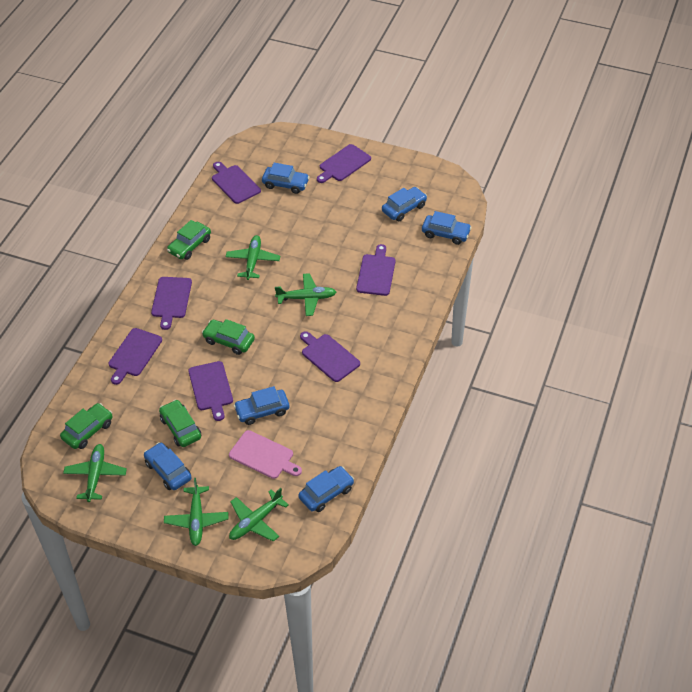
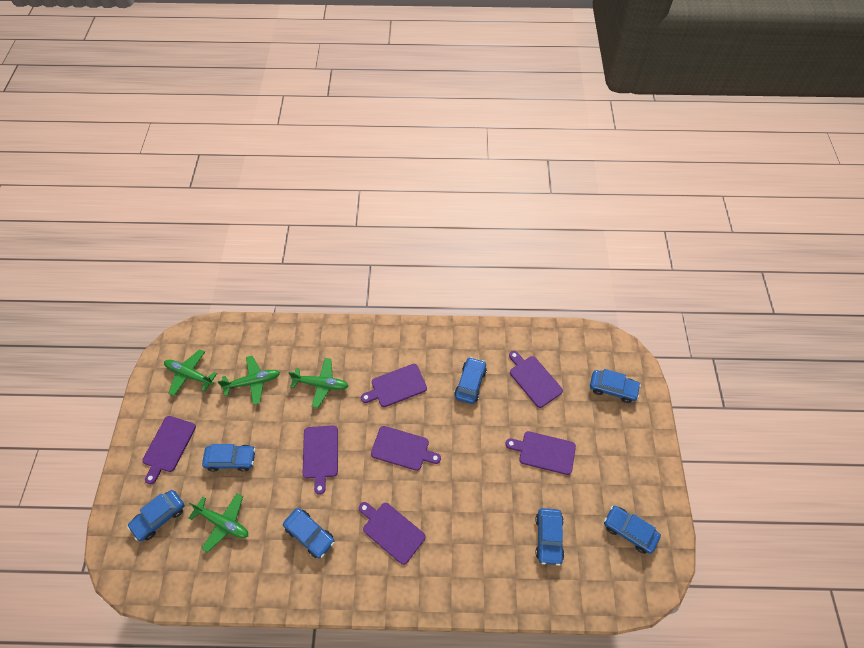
blue car: [144,442,191,490] [234,386,289,425] [262,163,310,194] [298,466,354,512] [382,187,427,221] [422,211,472,245] = 6 -> [127,490,185,541] [202,444,256,472] [283,508,335,558] [454,357,487,404] [535,508,564,566] [590,369,641,403] [604,506,661,554] = 7
green car: [60,403,113,449] [159,400,201,447] [167,220,211,260] [202,319,255,355] = 4 -> none = 0
green plane: [63,444,127,502] [164,478,228,546] [225,235,280,280] [229,488,288,542] [275,273,336,316] = 5 -> [164,349,217,396] [188,494,248,552] [217,356,280,405] [289,358,348,408] = 4
pink cutting board: [229,430,302,479] = 1 -> none = 0

